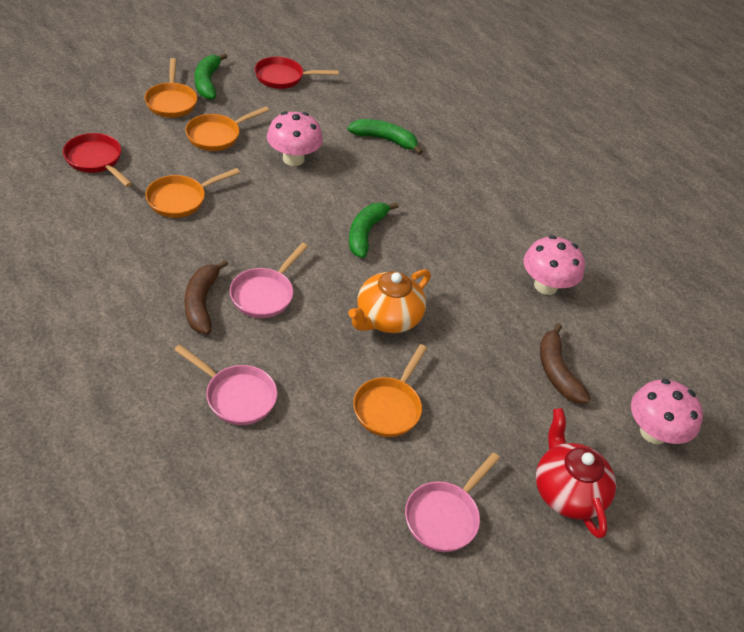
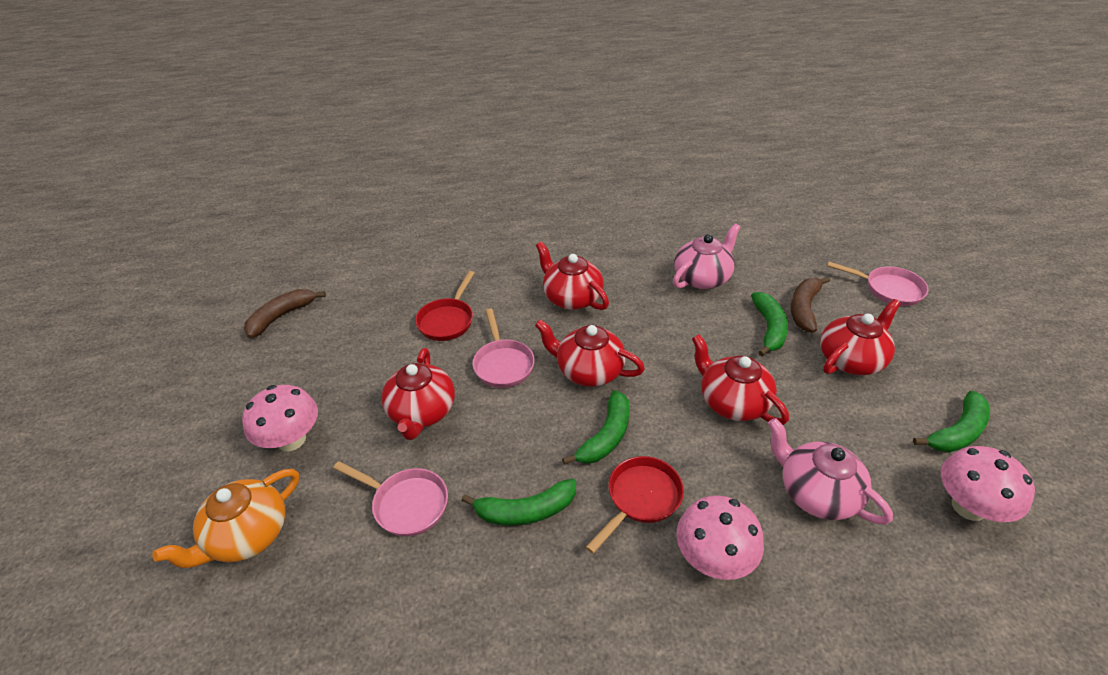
green banana: [195,53,227,100] [347,119,423,155] [349,202,399,258] = 3 -> [462,479,576,526] [562,390,630,465] [751,292,788,356] [913,391,990,452] = 4
orange pan: [144,58,197,118] [146,168,240,218] [185,106,269,151] [353,344,427,437] = 4 -> none = 0
pink teapot: none = 0 -> [673,223,740,289] [768,418,893,525] = 2
red teapot: [536,408,616,538] = 1 -> [381,348,455,440] [535,320,645,387] [536,241,609,310] [692,334,789,425] [820,299,901,375] = 5

